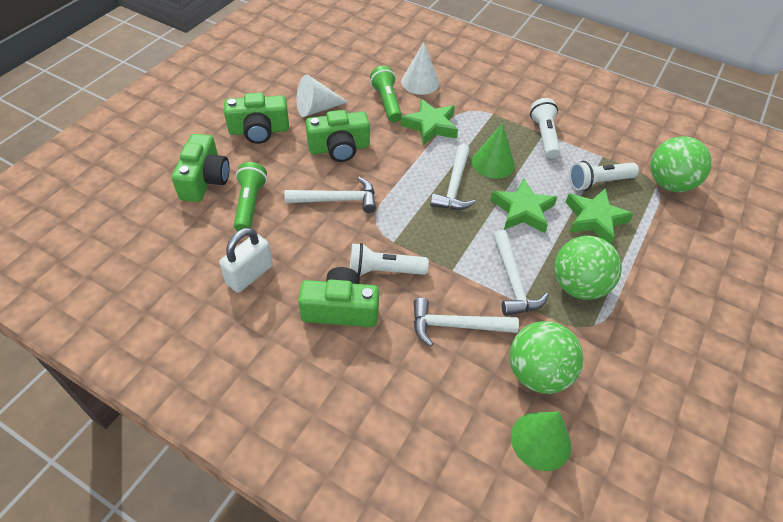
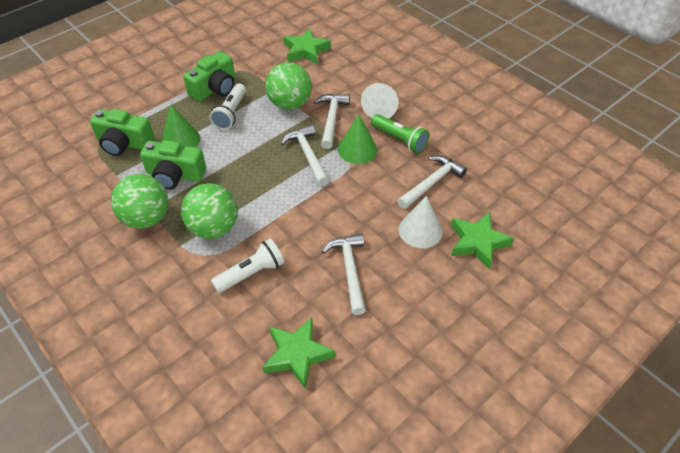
green camera: [172,134,230,202] [224,93,289,144] [298,267,379,327] [305,110,370,162] = 4 -> [90,109,154,156] [140,140,206,189] [183,51,235,102] = 3
green flashlight: [234,162,267,231] [370,66,402,123] = 2 -> [371,114,429,153] = 1
white flashlight: [350,243,429,276] [530,98,560,158] [569,161,639,191] = 3 -> [209,83,246,130] [211,238,284,293] = 2
white padlock: [219,228,273,293] = 1 -> none = 0

